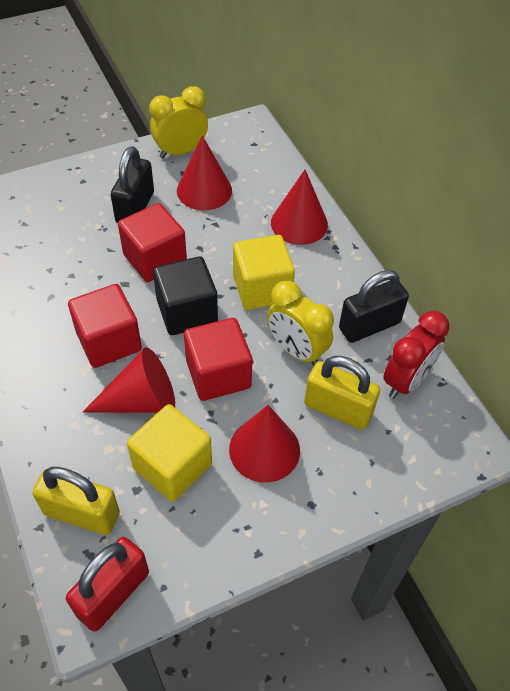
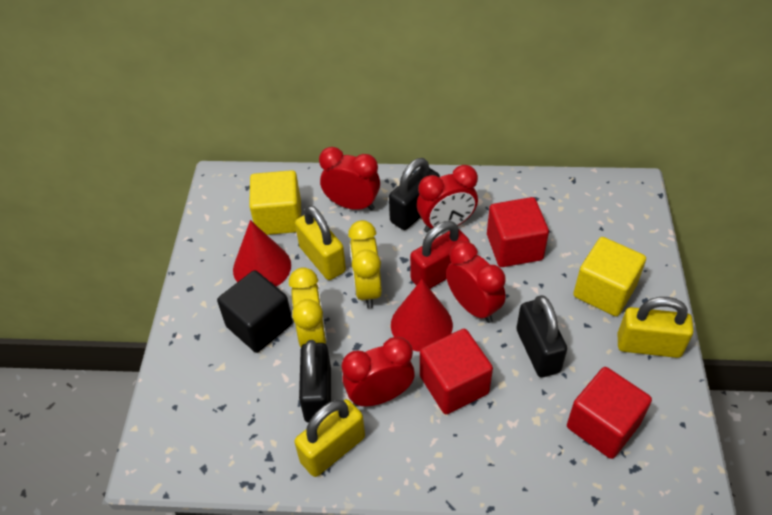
black padlock: [111,146,154,223] [339,270,409,343] = 2 -> [299,340,331,423] [389,158,440,230] [516,295,567,377] = 3
red clock: [383,311,450,399] = 1 -> [319,147,380,211] [342,337,415,406] [417,165,478,233] [446,241,506,323] = 4
red cone: [83,347,175,413] [177,135,232,210] [229,405,300,483] [271,170,328,245] = 4 -> [233,220,291,286] [391,279,453,351] = 2
yellow padlock: [32,467,120,535] [304,356,380,430] = 2 -> [294,399,365,477] [295,205,346,280] [618,297,693,358] = 3

